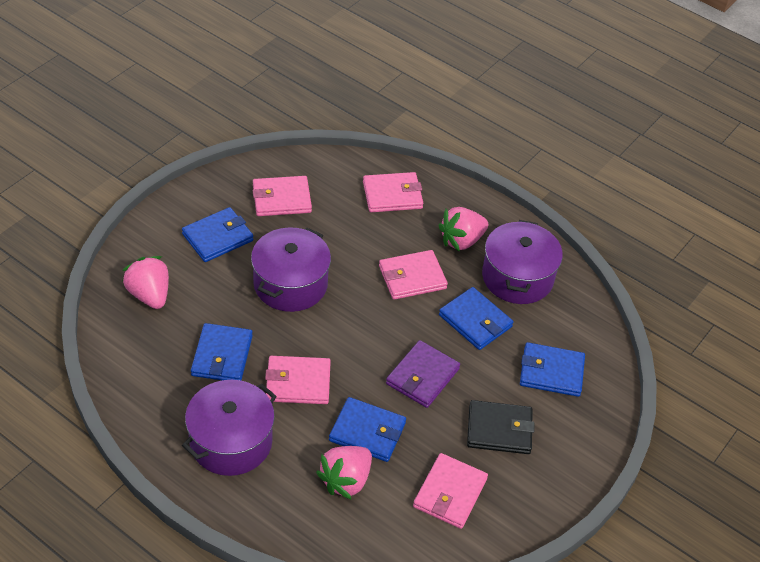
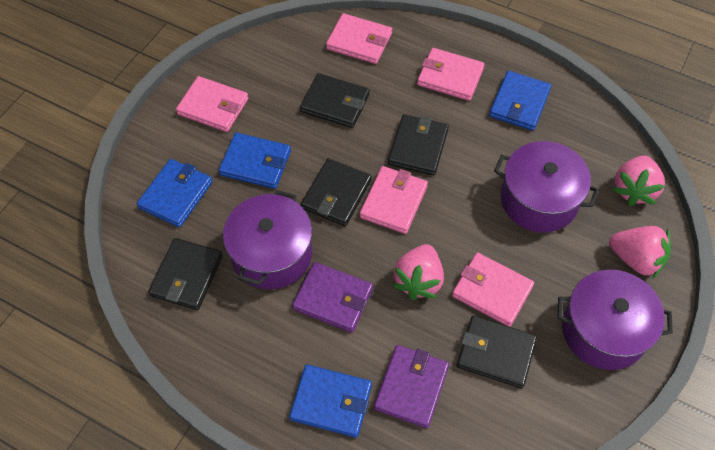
black wallet: [467,400,535,454] = 1 -> [148,238,223,310] [300,73,370,128] [301,158,372,226] [388,114,449,175] [457,316,537,388] = 5
blue wallet: [182,207,253,262] [191,323,253,380] [329,397,406,462] [439,287,513,350] [520,342,585,397] = 5 -> [137,159,212,227] [219,133,291,189] [289,364,372,438] [489,71,551,131] = 4
purple wallet: [386,340,460,408] = 1 -> [292,262,373,332] [374,345,449,428] = 2

